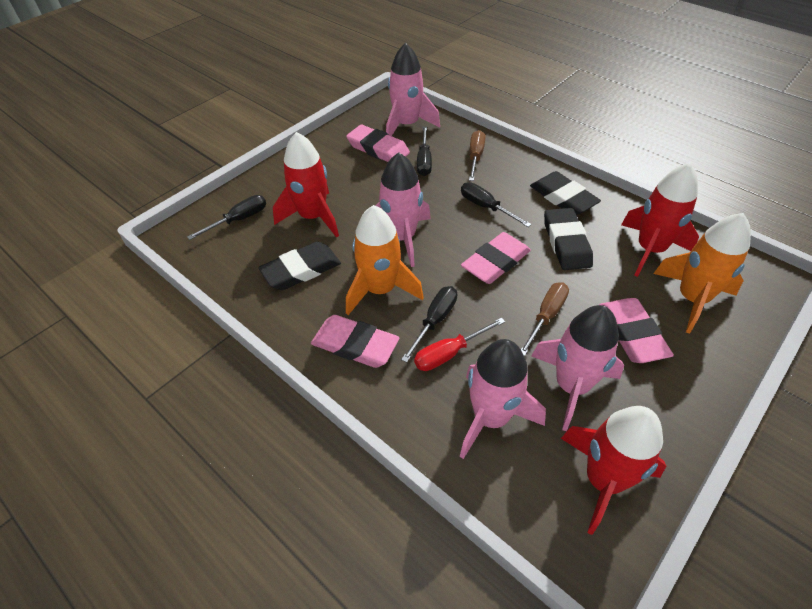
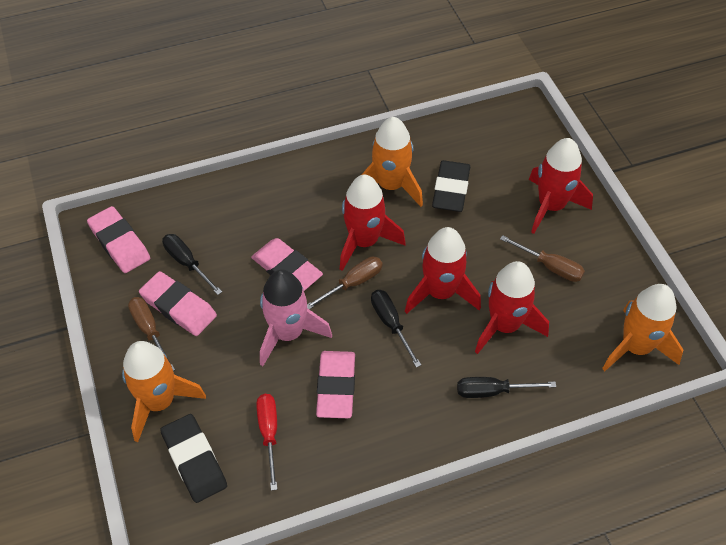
black eraser: [258,242,341,290] [530,171,601,215] [544,208,593,270] = 3 -> [160,414,227,503] [432,160,470,212] = 2
black screwdriver: [187,195,266,240] [401,286,457,363] [417,127,432,176] [461,182,531,227] = 4 -> [162,234,222,295] [371,290,421,367] [457,377,556,398] = 3
brown screwdriver: [469,130,485,181] [521,282,569,356] = 2 -> [128,297,175,371] [307,256,383,309] [500,235,585,282] = 3
orange rocket: [346,205,424,315] [653,213,751,333] = 2 -> [122,341,206,442] [362,117,423,207] [602,284,683,371] = 3
pink rocket: [375,152,431,267] [386,43,440,136] [460,339,546,459] [532,305,624,431] = 4 -> [260,269,332,366] = 1
red rocket: [273,132,339,238] [561,406,666,535] [621,163,699,277] = 3 -> [340,175,405,271] [405,227,481,314] [475,261,549,354] [529,138,593,234] = 4

